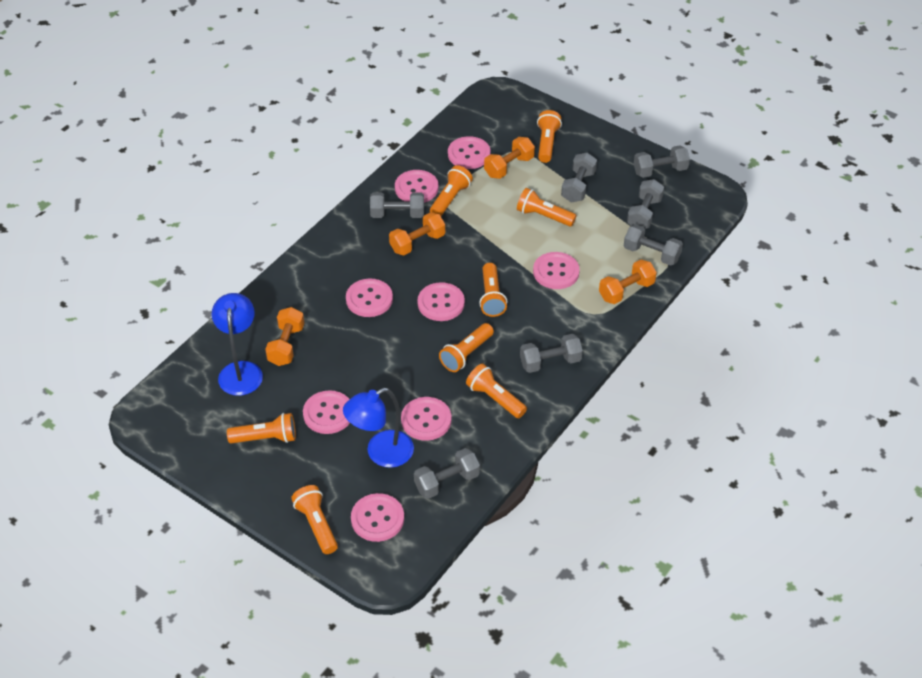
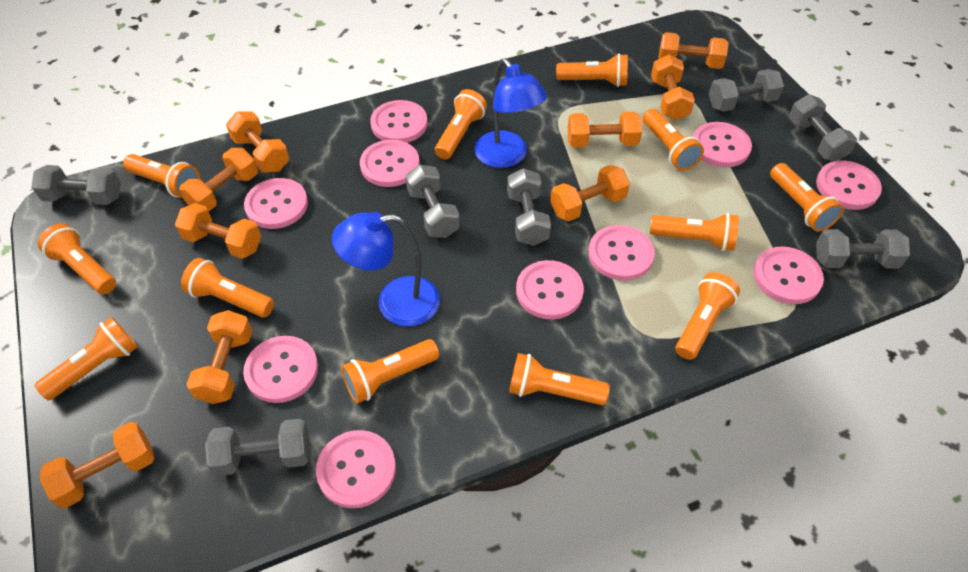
orange dumbbell: [265,307,304,366] [389,212,445,255] [484,137,535,179] [599,259,657,304] = 4 -> [40,422,154,508] [175,203,261,259] [179,148,258,212] [186,310,253,404] [226,111,289,173] [550,165,630,221] [568,112,642,147] [651,54,695,120] [658,32,729,69] = 9
orange flashlight: [227,413,296,444] [291,485,338,554] [430,165,473,216] [439,323,494,372] [466,364,527,418] [479,263,507,317] [517,188,577,226] [537,110,562,163] = 8 -> [34,317,138,401] [38,223,116,294] [123,154,200,198] [181,258,274,318] [341,339,439,403] [435,89,487,159] [509,353,610,405] [556,54,628,87] [643,109,704,171] [650,213,739,251] [675,272,740,360] [770,163,843,232] = 12
pink button: [303,390,350,434] [346,279,393,317] [351,493,404,542] [395,170,438,203] [401,397,451,441] [417,282,465,321] [448,136,491,169] [533,252,580,289] = 8 -> [243,336,318,403] [244,178,308,229] [316,430,396,508] [360,140,420,187] [370,100,428,143] [516,260,584,320] [588,225,655,281] [693,122,752,168] [753,247,824,304] [816,160,882,210] = 10

